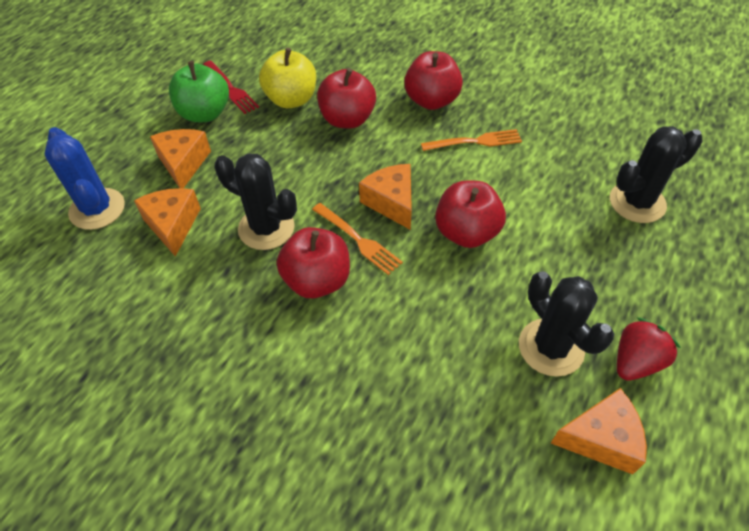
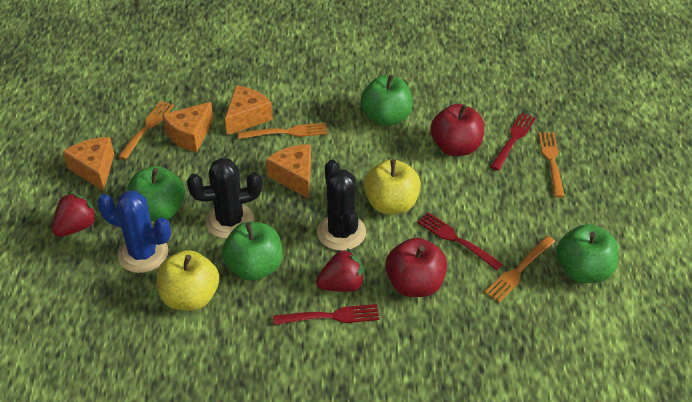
black cactus: [214,153,297,250] [519,271,614,377] [610,126,703,223] = 3 -> [187,158,262,239] [317,160,366,251] = 2
green apple: [169,61,229,122] = 1 -> [127,166,185,221] [222,222,283,281] [360,74,413,126] [556,224,619,283] = 4
orange fork: [312,203,403,275] [421,129,522,151] = 2 -> [118,101,174,160] [238,123,327,139] [484,236,555,302] [538,132,565,197] = 4
red apple: [277,227,350,298] [317,68,376,129] [404,51,463,110] [435,181,506,248] = 4 -> [385,237,447,297] [431,104,484,156] = 2
red fork: [203,61,259,114] = 1 -> [273,304,379,325] [417,212,503,270] [490,113,536,171] = 3
red strawberry: [617,317,681,381] = 1 -> [52,192,98,237] [316,248,365,292] = 2
yellow apple: [259,48,316,108] = 1 -> [157,250,219,311] [363,159,421,214] = 2

